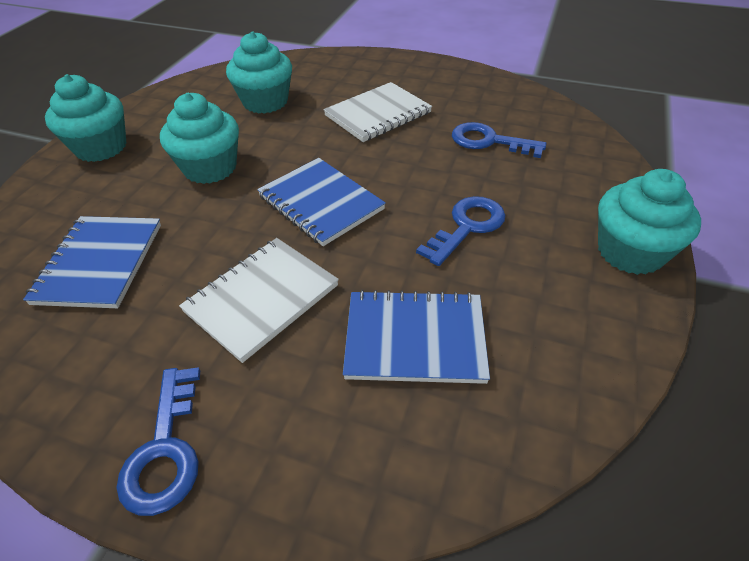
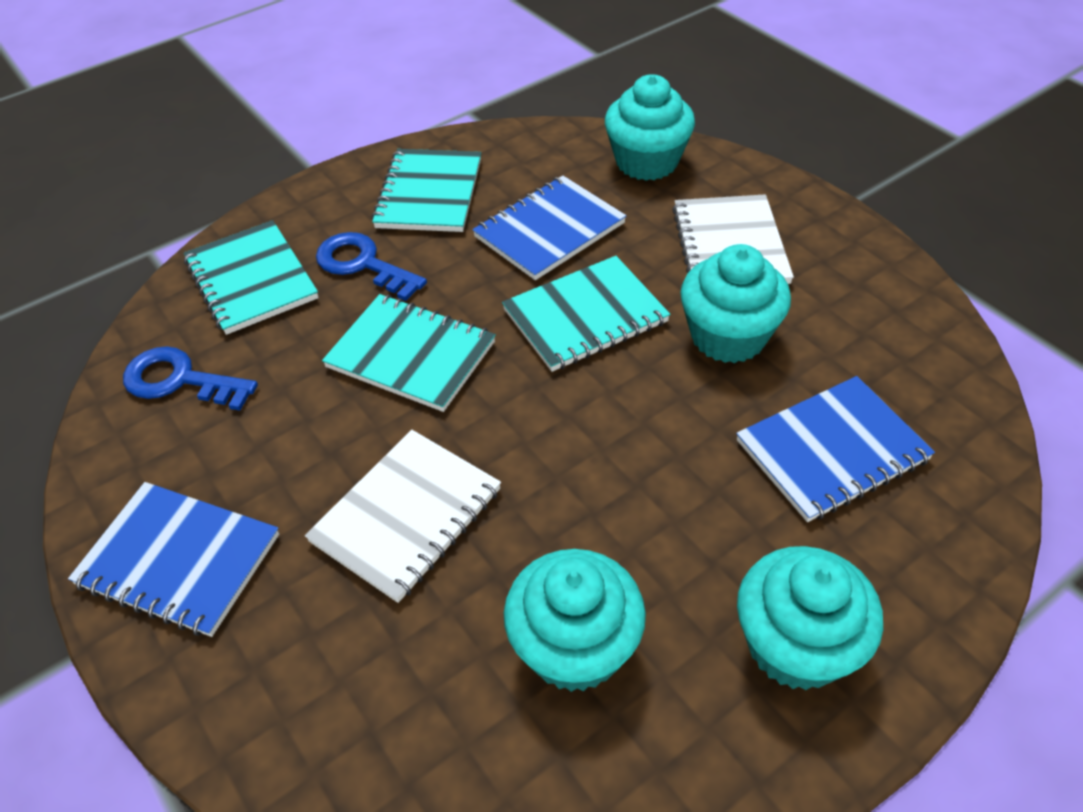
blue key: [117,367,200,516] [416,196,506,266] [452,122,547,158] = 3 -> [123,346,258,410] [316,232,427,301] = 2
turquoise notebook: none = 0 -> [184,220,319,335] [322,294,496,412] [371,149,481,232] [502,256,670,372] = 4

